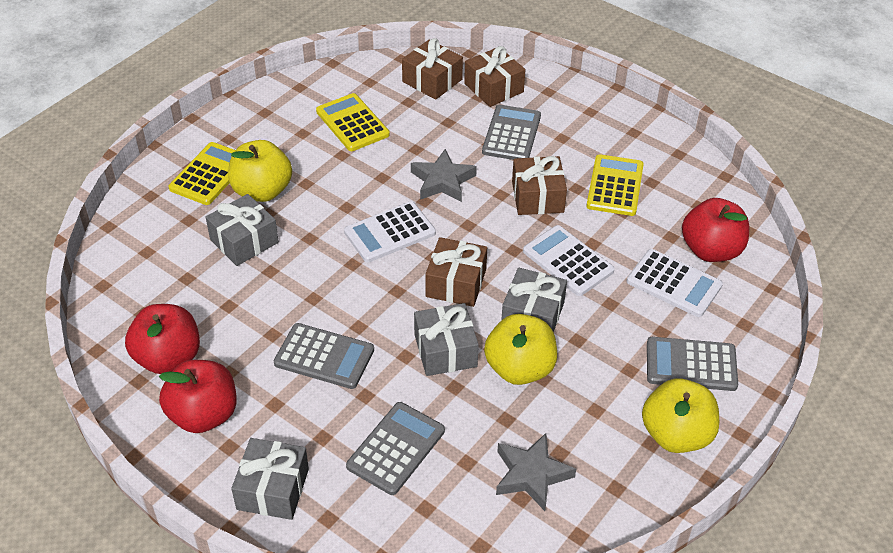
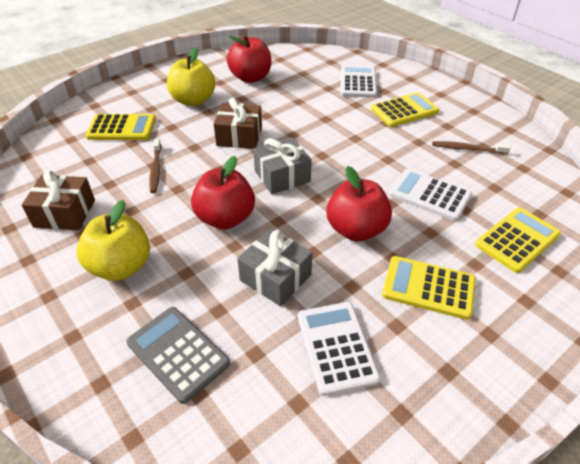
brown gift: [402,38,463,100] [425,237,487,307] [464,46,525,107] [512,156,567,215] = 4 -> [22,171,95,230] [214,98,262,149] = 2
brown toothbrush: none = 0 -> [149,139,161,193] [432,141,511,154] = 2
grey calculator: [274,323,374,389] [346,402,445,495] [482,105,541,160] [647,337,738,391] = 4 -> [126,307,230,404] = 1
grey gift: [206,194,279,266] [231,438,309,520] [414,303,479,376] [501,268,567,332] = 4 -> [237,229,312,306] [253,137,312,194] = 2
grey star: [411,149,477,202] [496,433,576,511] = 2 -> none = 0
yellow apple: [228,140,292,202] [484,314,557,385] [642,378,719,453] = 3 -> [76,200,150,281] [167,48,215,106] = 2
yellow calculator: [168,142,235,205] [316,93,390,151] [587,154,644,216] = 3 -> [85,114,156,140] [371,92,440,127] [382,256,476,320] [475,207,561,273] = 4

